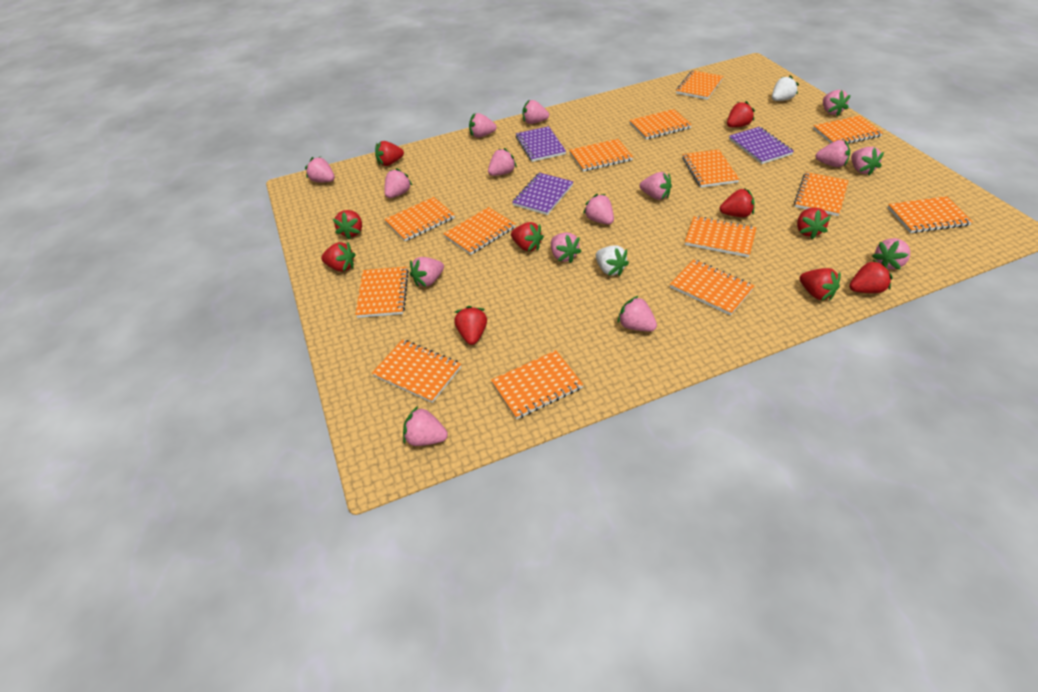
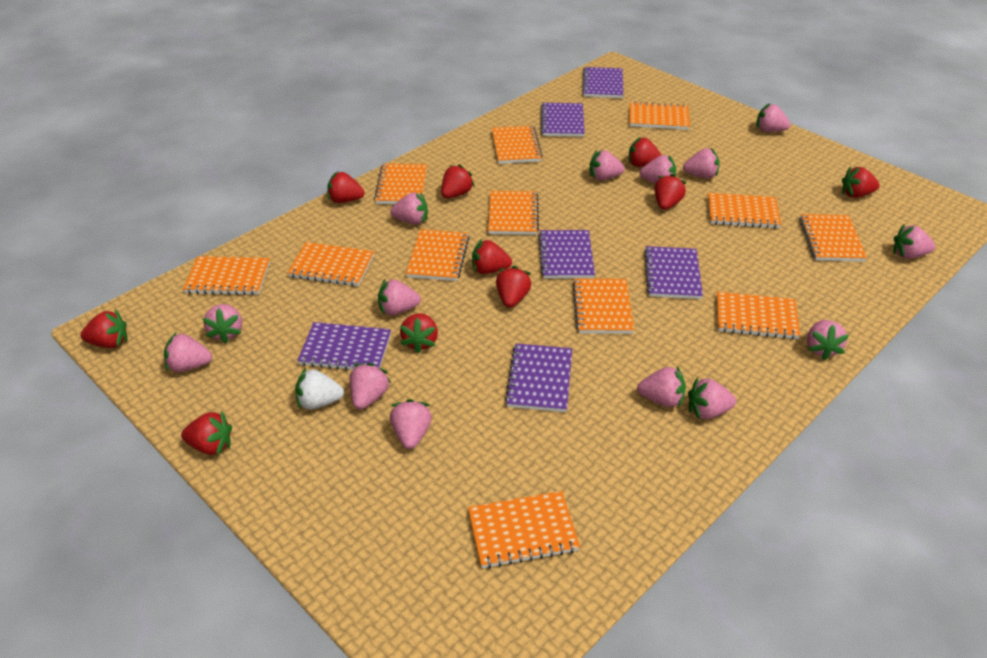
orange notebook: [355,267,409,318] [372,339,461,403] [384,197,455,241] [444,207,516,255] [491,350,583,419] [569,139,633,172] [630,109,692,140] [670,259,754,316] [676,70,723,100] [682,149,740,188] [685,216,756,257] [794,172,849,216] [813,116,883,144] [888,196,973,233] = 14 -> [183,256,270,295] [287,242,374,286] [374,164,427,204] [406,229,469,281] [468,491,580,569] [488,191,539,235] [492,126,543,164] [572,279,634,334] [630,102,690,130] [708,193,782,228] [717,292,801,339] [799,214,867,262] = 12
pink strawberry: [305,157,335,182] [384,168,413,198] [403,406,448,446] [410,257,444,287] [469,113,497,138] [488,148,517,176] [522,99,549,124] [551,232,581,263] [583,194,614,225] [617,296,657,331] [640,172,672,200] [815,140,850,167] [823,90,851,116] [851,147,884,175] [872,238,910,269] = 15 -> [164,333,212,372] [203,304,242,343] [350,363,391,410] [378,279,421,315] [390,192,428,225] [390,399,432,449] [590,150,625,180] [637,366,686,407] [640,155,676,184] [683,148,720,179] [688,377,736,419] [756,103,790,132] [807,320,849,360] [893,225,935,259] = 14
purple notebook: [512,173,573,215] [516,126,566,162] [729,127,794,164] = 3 -> [297,322,391,370] [505,343,572,412] [538,230,595,278] [541,103,585,137] [582,67,624,98] [644,246,703,299] = 6
white strawberry: [596,245,629,276] [772,75,799,101] = 2 -> [295,368,344,410] = 1

